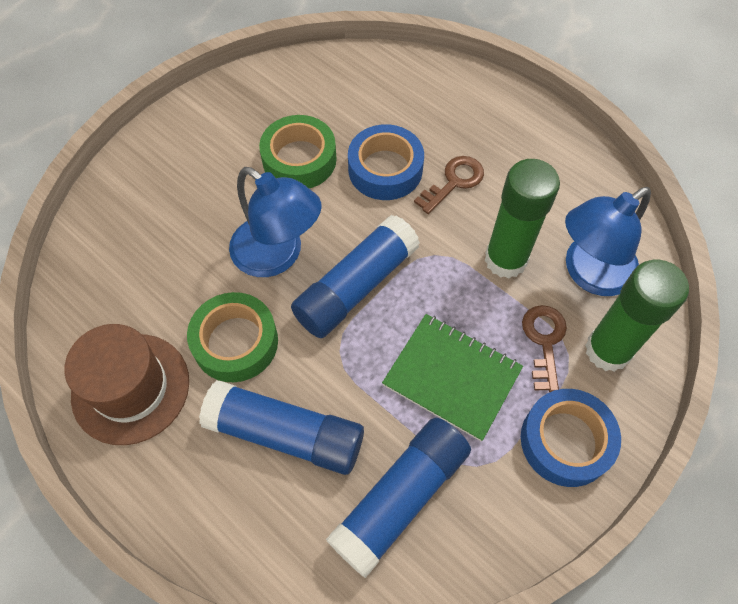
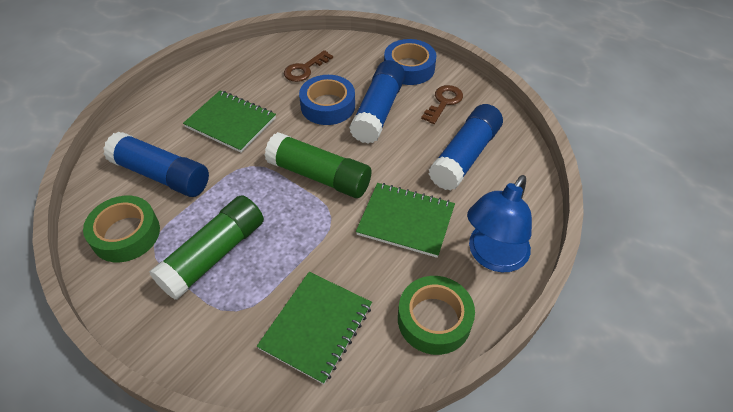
blue lamp: [229,167,322,277] [565,187,651,296] = 2 -> [467,175,532,272] = 1
brown hat: [64,324,189,445] = 1 -> none = 0
green notebook: [382,314,523,441] = 1 -> [183,90,276,153] [257,272,372,385] [356,183,455,258] = 3

